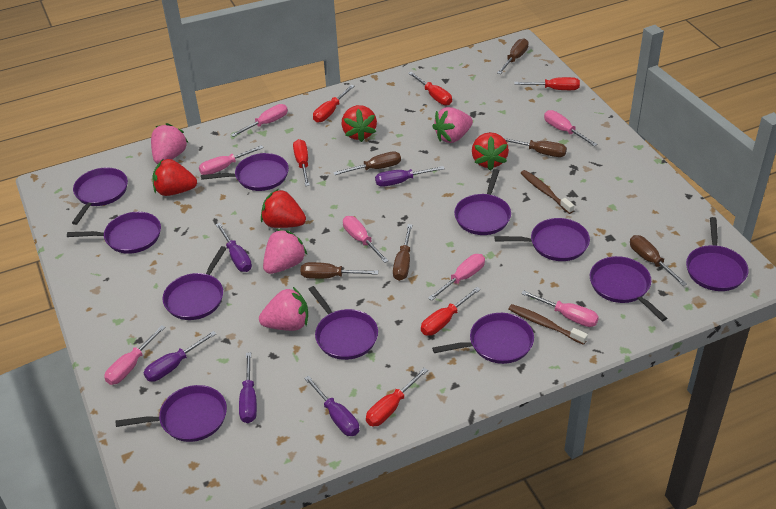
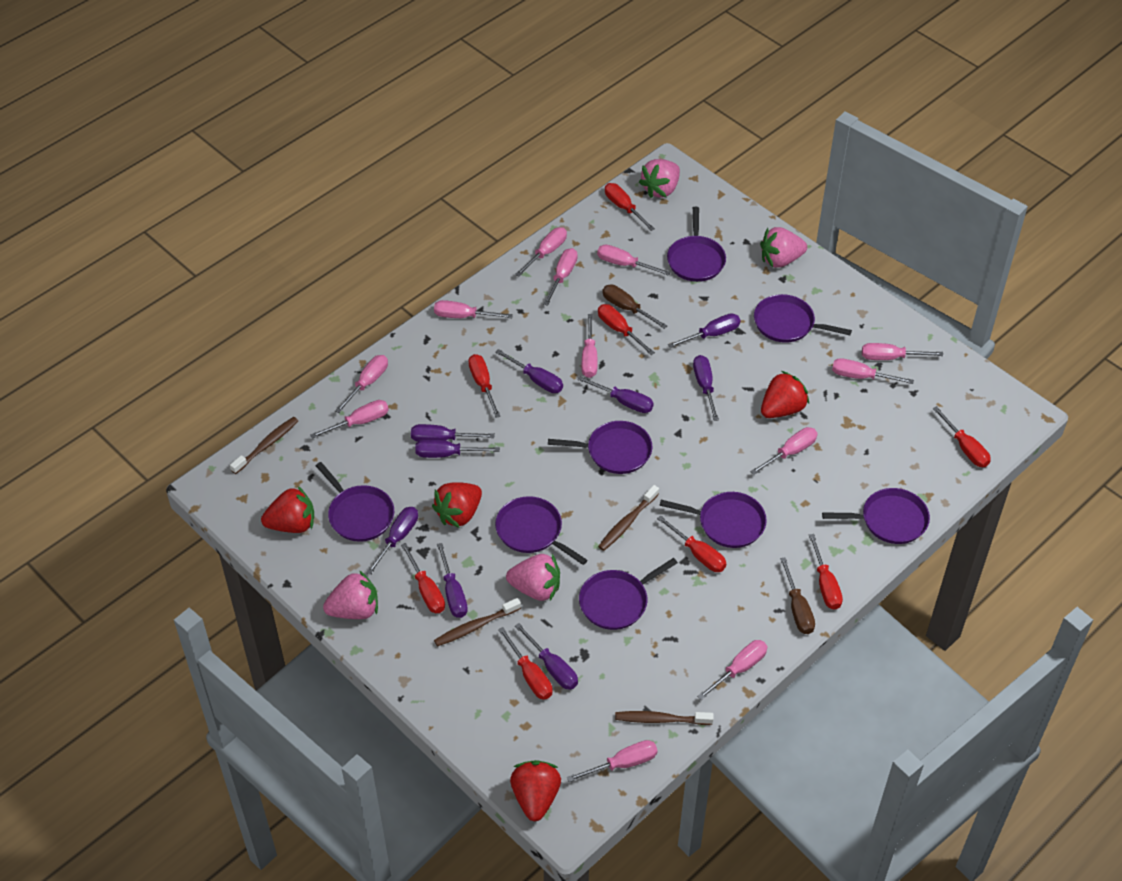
brown screwdriver: [300,262,378,279] [333,151,401,175] [393,224,412,281] [497,38,529,74] [504,138,567,157] [630,235,687,286] = 6 -> [602,285,667,329] [780,557,815,634] = 2
brown toothbrush: [509,304,588,345] [521,170,574,214] = 2 -> [230,417,298,474] [434,598,521,647] [598,485,659,551] [615,711,714,725] = 4
pink screwdriver: [104,325,166,385] [199,145,264,175] [231,104,288,137] [343,216,389,263] [428,254,485,301] [521,290,599,327] [544,110,597,146] = 7 -> [310,400,389,439] [335,355,388,413] [434,300,513,318] [515,227,567,276] [543,248,578,306] [567,740,658,782] [582,314,598,378] [597,245,671,276] [697,640,767,700] [750,427,818,475] [832,358,914,384] [862,343,943,360] = 12
purple pan: [67,212,161,254] [72,167,128,225] [116,385,227,442] [163,246,227,320] [201,153,289,191] [308,286,378,360] [432,313,534,364] [454,169,511,235] [495,218,590,261] [590,256,667,321] [686,217,748,291] = 11 -> [316,462,394,542] [495,496,587,565] [548,421,653,474] [579,558,678,630] [659,492,767,548] [667,207,726,282] [754,294,852,343] [822,488,930,544] = 8
purple screwdriver: [144,331,216,382] [216,223,252,272] [239,352,257,423] [304,375,359,436] [375,166,445,187] = 5 -> [366,507,418,575] [411,424,495,442] [415,440,500,458] [437,543,468,618] [495,349,563,393] [515,623,578,690] [577,376,654,413] [668,313,740,348] [693,355,719,421] = 9
red screwdriver: [293,139,310,186] [313,85,354,122] [366,368,428,426] [408,72,452,105] [421,287,481,336] [514,77,580,90] = 6 -> [401,543,445,613] [468,354,501,418] [498,627,553,700] [598,304,655,355] [605,183,655,231] [657,515,726,572] [809,534,843,610] [932,406,991,467] = 8

